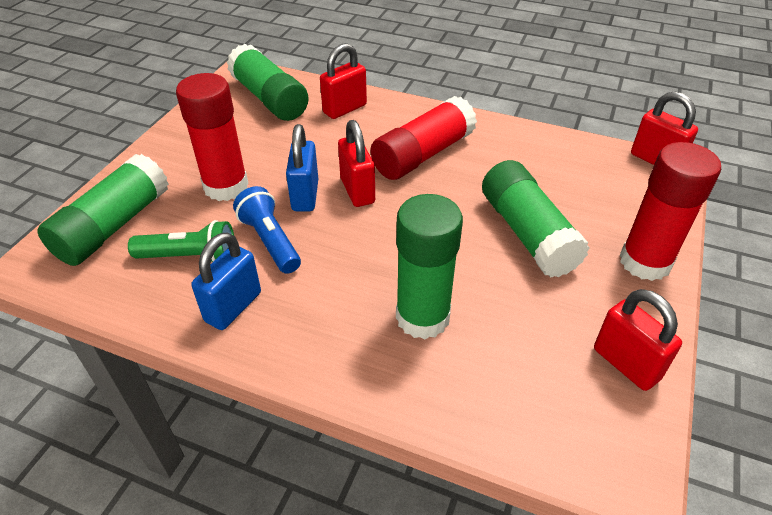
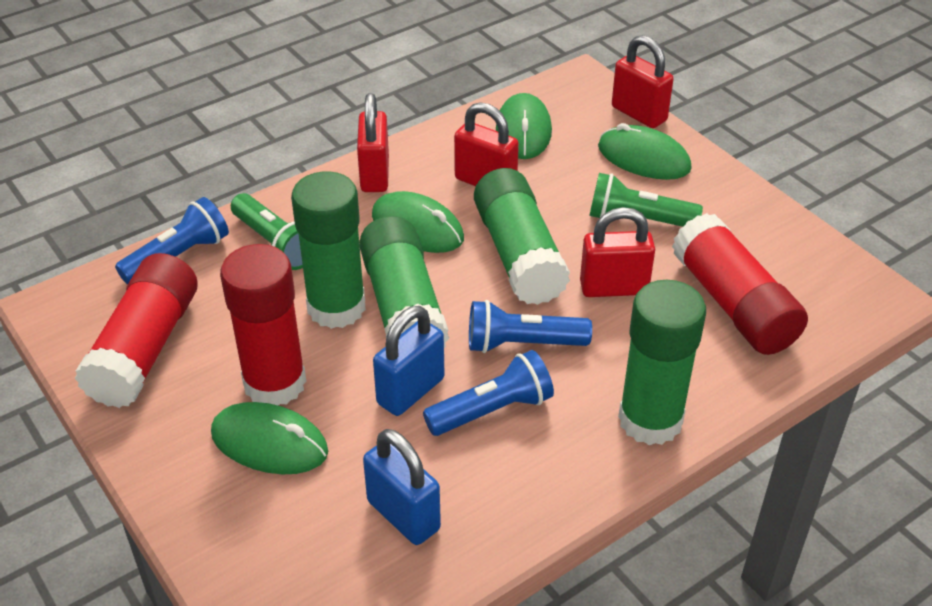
blue flashlight: [233,186,301,274] = 1 -> [115,197,229,285] [423,350,554,436] [469,300,592,353] = 3
green flashlight: [128,220,234,262] = 1 -> [231,193,303,270] [589,173,703,227] = 2
green mouse: none = 0 -> [211,402,328,475] [372,191,464,253] [496,93,552,159] [598,123,692,180] = 4

